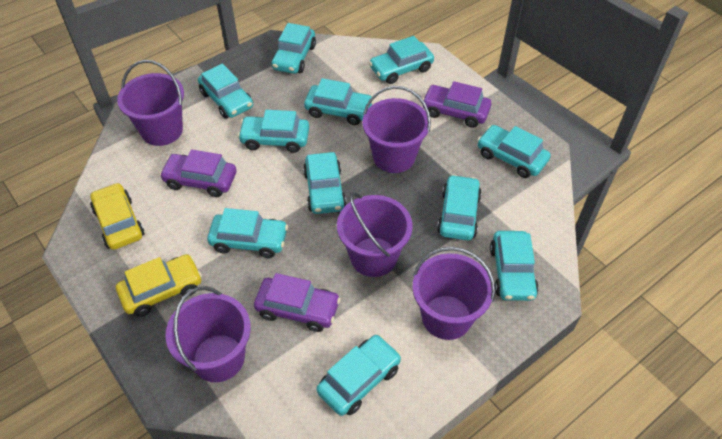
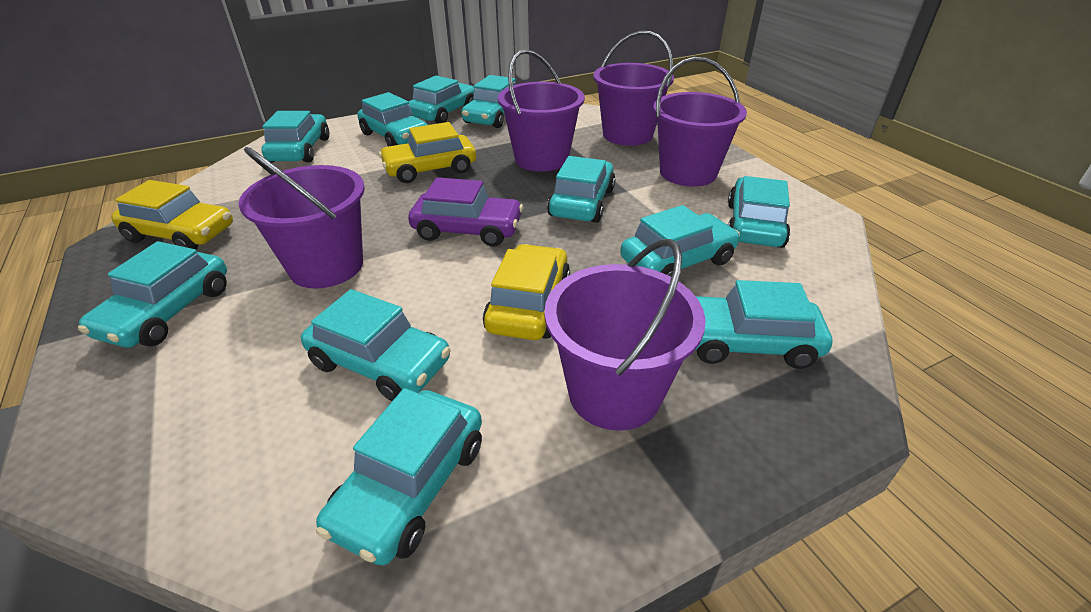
purple car: [159,149,236,197] [254,273,341,332] [423,81,491,128] = 3 -> [408,177,523,247] = 1
yellow car: [90,183,144,250] [116,254,202,317] = 2 -> [111,180,233,250] [379,122,476,183] [483,244,570,340] = 3

